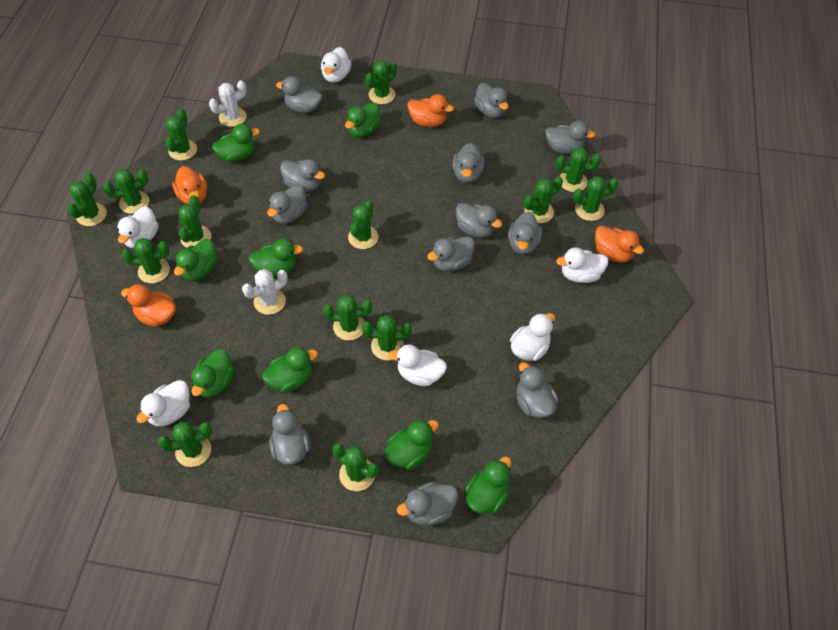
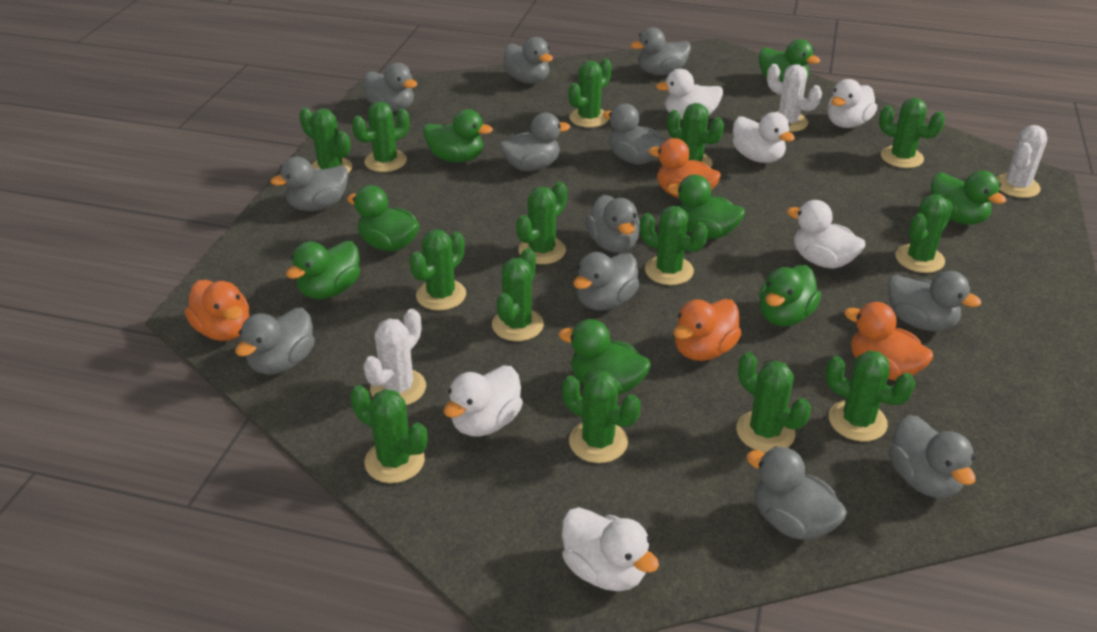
white cactus: [209,80,247,127] [242,269,288,315] = 2 -> [363,309,426,405] [767,64,822,132] [996,125,1047,198] = 3

